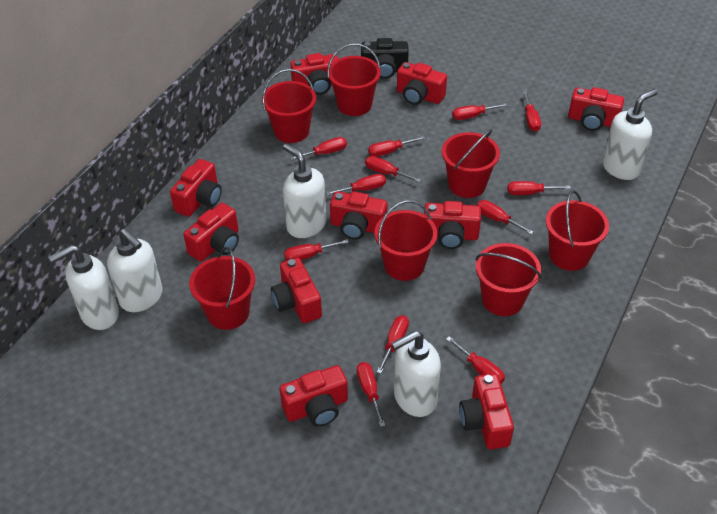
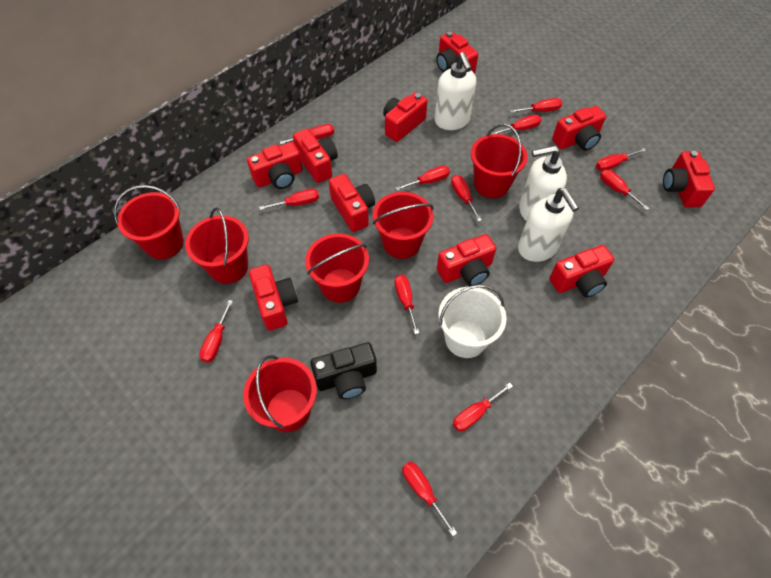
red bucket: [189,247,255,330] [262,69,316,143] [327,43,381,116] [374,200,437,281] [442,129,500,198] [476,243,541,316] [546,190,609,271] = 7 -> [114,185,184,259] [185,207,249,284] [243,355,317,432] [305,234,369,303] [373,192,434,259] [471,124,527,198] = 6
white bucket: none = 0 -> [438,284,507,358] = 1
white soap dispenser: [49,245,119,330] [107,228,163,312] [283,144,326,238] [391,331,441,417] [603,89,658,180] = 5 -> [435,52,476,130] [518,188,579,262] [519,145,567,221] = 3

